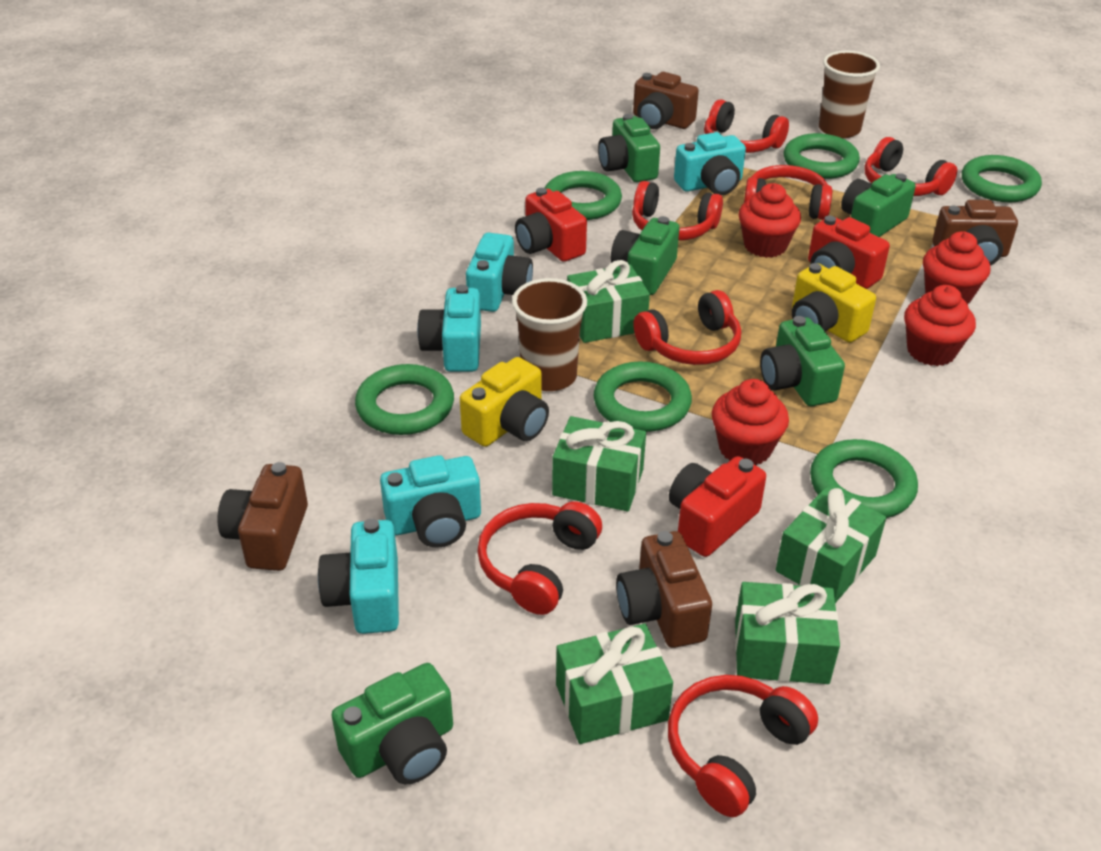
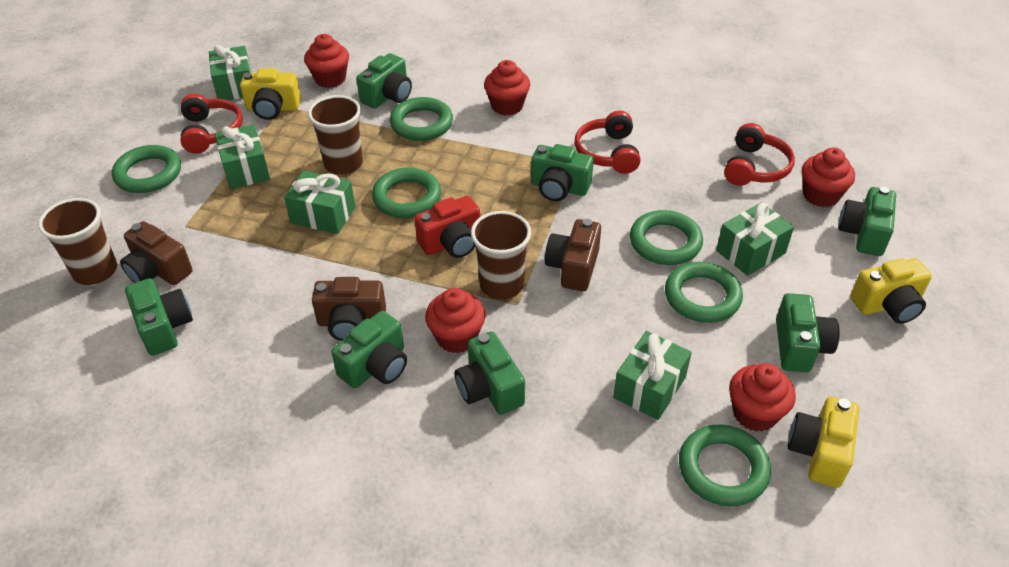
brown camera: [217,462,308,571] [616,531,712,648] [633,72,699,129] [932,200,1018,266] = 4 -> [120,221,193,285] [312,277,386,341] [545,219,601,291] = 3
brown cup: [512,278,587,391] [819,51,880,138] = 2 -> [38,198,117,285] [308,95,363,174] [471,211,531,299] = 3
green camera: [331,663,453,784] [598,114,660,182] [611,216,680,295] [760,316,845,406] [841,173,916,237] = 5 -> [125,278,193,356] [331,311,407,388] [356,53,412,108] [455,331,525,415] [531,144,594,201] [776,293,840,372] [838,187,896,256] = 7
red camera: [515,188,587,262] [669,456,766,557] [808,216,890,289] = 3 -> [414,196,480,258] = 1
red cupcake: [712,379,789,465] [739,183,801,258] [904,285,976,366] [923,231,990,304] = 4 -> [304,34,349,88] [425,288,486,353] [484,60,530,116] [729,363,796,432] [802,147,855,207] = 5
red headphones: [477,501,602,615] [632,181,723,241] [633,290,741,365] [668,675,818,817] [704,99,789,153] [744,165,832,220] [865,137,957,196] = 7 -> [181,94,243,154] [575,111,641,174] [724,123,795,186] = 3
turquoise camera: [318,518,399,634] [380,455,481,548] [417,285,481,372] [466,233,533,312] [674,132,746,195] = 5 -> none = 0
yellow camera: [460,357,549,447] [792,263,876,343] = 2 -> [240,68,301,120] [788,397,859,488] [851,258,932,324] = 3

